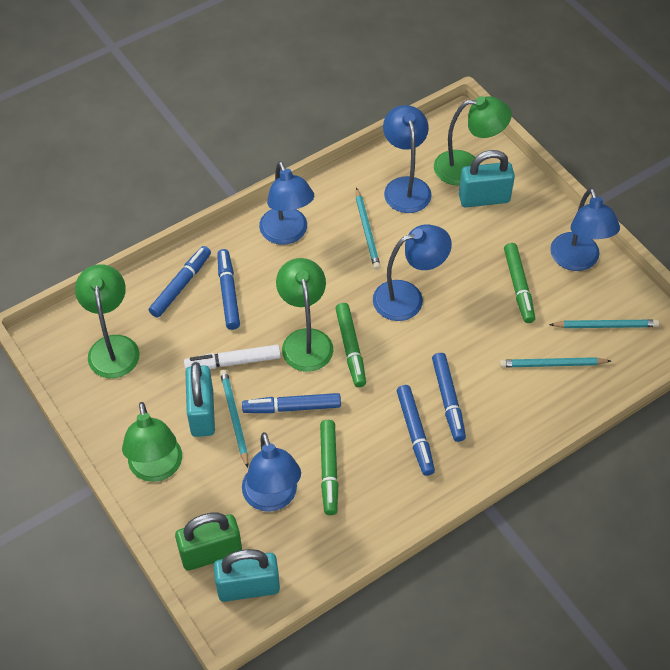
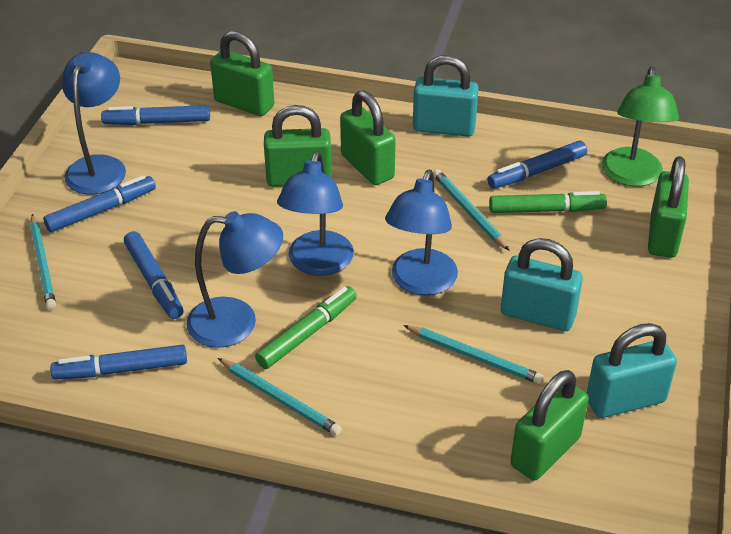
blue lamp: [242,432,301,512] [259,161,314,245] [373,224,452,321] [383,105,432,213] [550,188,620,271] = 5 -> [62,52,126,194] [186,211,283,348] [277,151,354,276] [385,170,458,295] = 4
green lamp: [75,264,140,378] [122,402,182,482] [276,258,333,372] [434,96,512,186] = 4 -> [602,67,679,186] = 1
green marker: [320,420,338,515] [335,303,366,387] [504,243,535,323] = 3 -> [255,286,357,369] [489,191,607,213] = 2
green padlock: [175,513,242,571] = 1 -> [210,31,274,116] [264,105,332,187] [340,90,396,185] [511,370,589,480] [648,156,689,258] = 5
white marker: [184,345,281,370] = 1 -> none = 0

